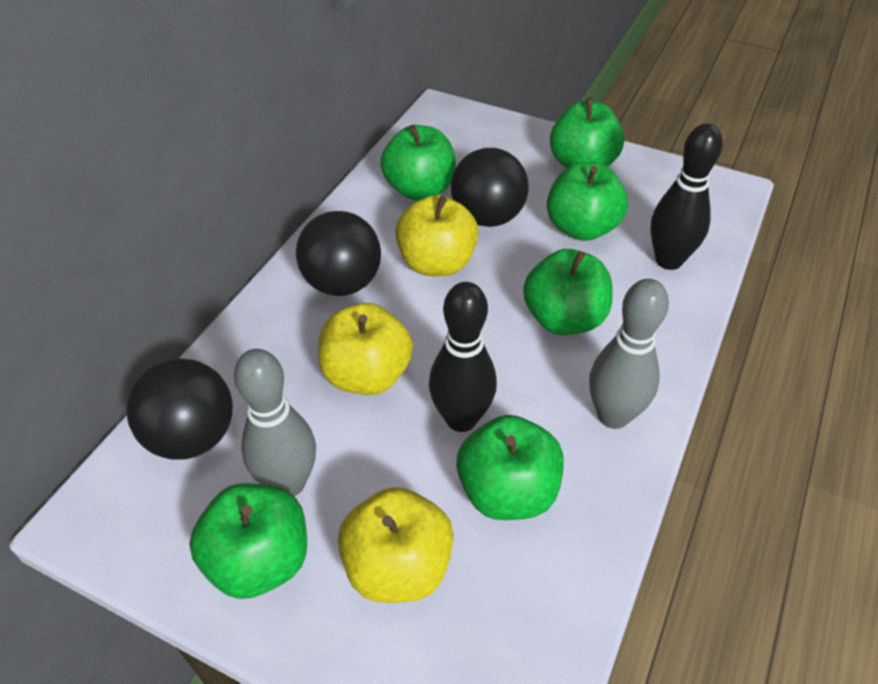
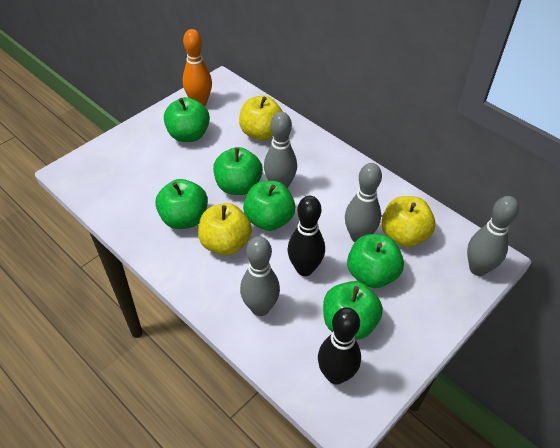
black ball: [126,358,233,460] [296,211,381,296] [451,148,529,227] = 3 -> none = 0
grey bowling pin: [234,349,316,496] [589,279,669,429] = 2 -> [240,236,280,316] [264,112,297,188] [345,163,382,242] [467,196,519,276] = 4
orange bowling pin: none = 0 -> [183,29,212,106] = 1

